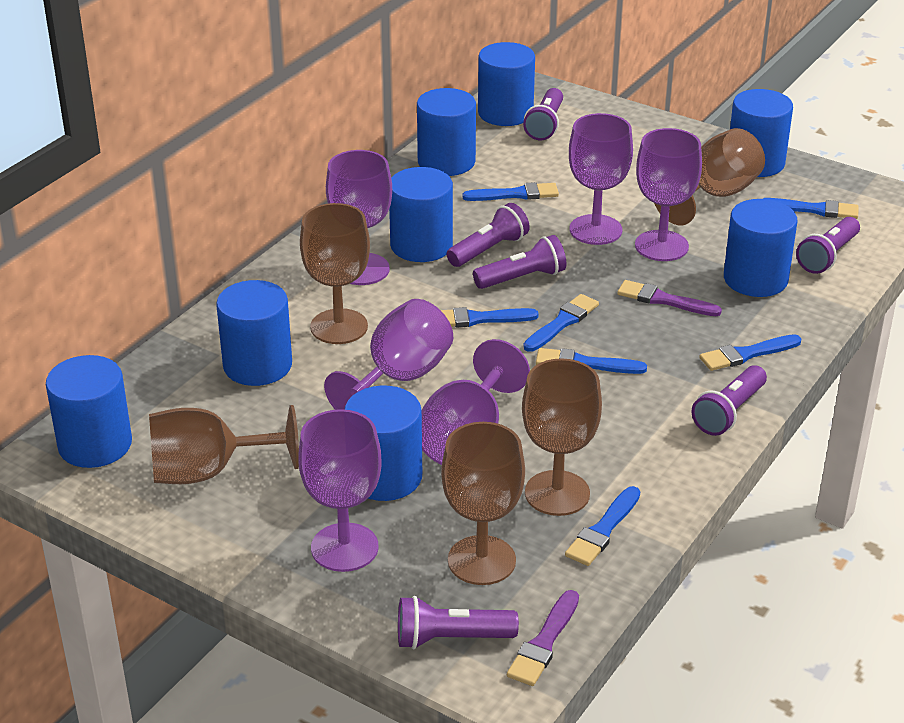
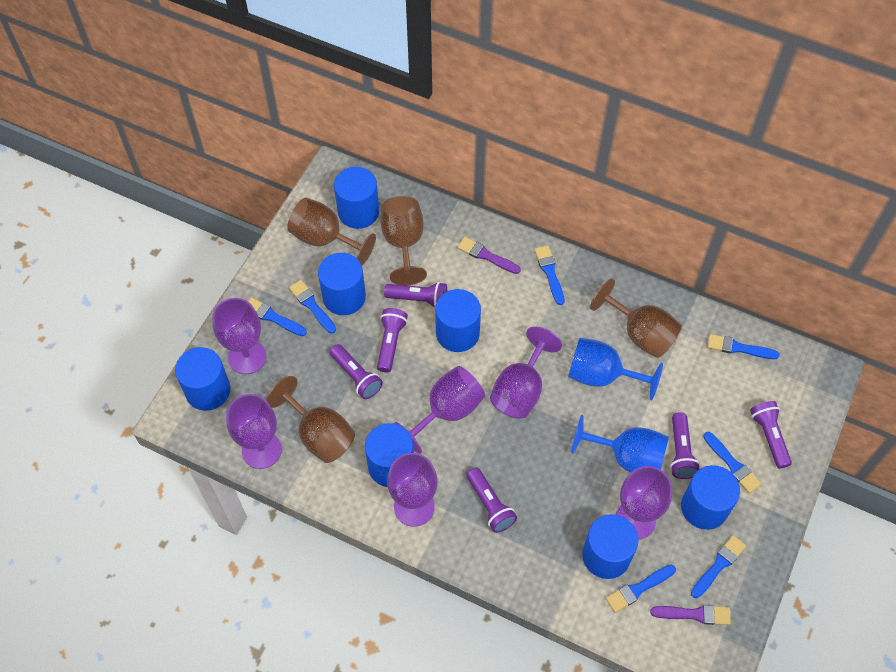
blue cylinder: [46,355,132,468] [216,280,292,386] [344,386,422,501] [389,167,453,262] [417,88,476,176] [478,42,535,126] [724,199,797,297] [730,89,793,177] = 8 -> [175,347,230,411] [318,253,366,315] [334,167,379,229] [365,423,414,487] [435,289,481,352] [582,514,638,579] [681,465,740,530] = 7
blue goblet: none = 0 -> [568,338,663,400] [571,415,669,473] = 2
brown goblet: [149,405,299,484] [300,203,370,344] [441,422,525,585] [522,358,602,516] [654,128,765,225] = 5 -> [266,376,355,463] [287,198,376,265] [380,196,427,285] [590,279,682,358] = 4

